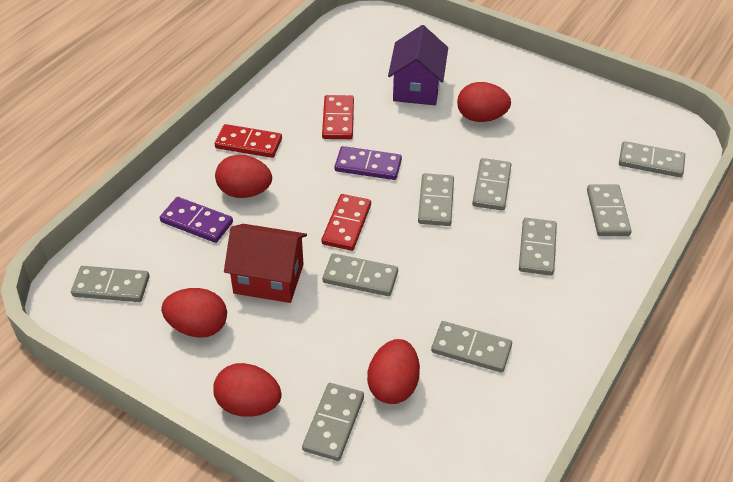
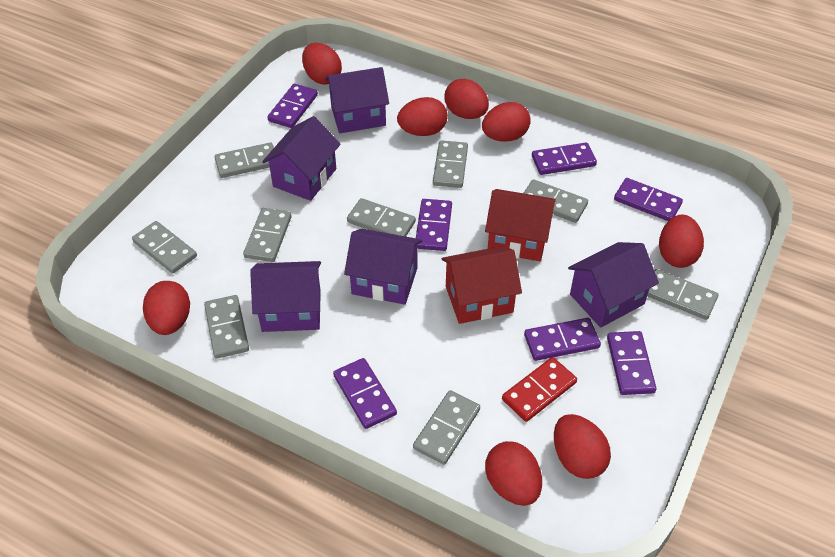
purple domino: [160,197,233,243] [334,146,402,180] = 2 -> [267,84,318,128] [333,358,397,429] [416,199,452,251] [524,318,601,361] [532,143,597,175] [607,331,657,395] [614,178,683,221] = 7
purple house: [388,25,448,105] = 1 -> [250,261,321,332] [262,116,341,201] [325,67,389,133] [344,229,422,305] [568,242,659,328] = 5
red domino: [215,124,282,158] [322,95,354,139] [322,194,371,251] = 3 -> [502,357,577,422] = 1
red egg: [161,288,227,338] [213,363,282,417] [215,155,272,198] [367,339,420,404] [457,82,511,122] = 5 -> [143,281,190,335] [302,43,342,85] [397,97,448,136] [444,79,489,119] [482,102,531,142] [485,441,542,506] [554,414,611,479] [659,215,704,268] = 8
red house: [224,224,307,303] = 1 -> [442,246,522,324] [485,189,556,261] = 2

